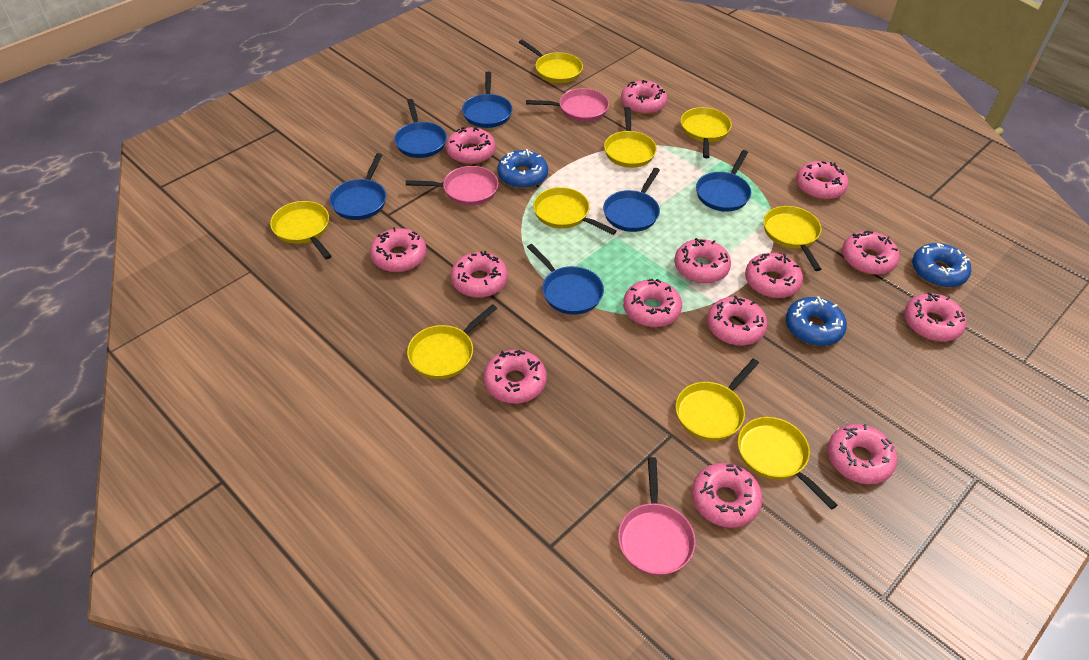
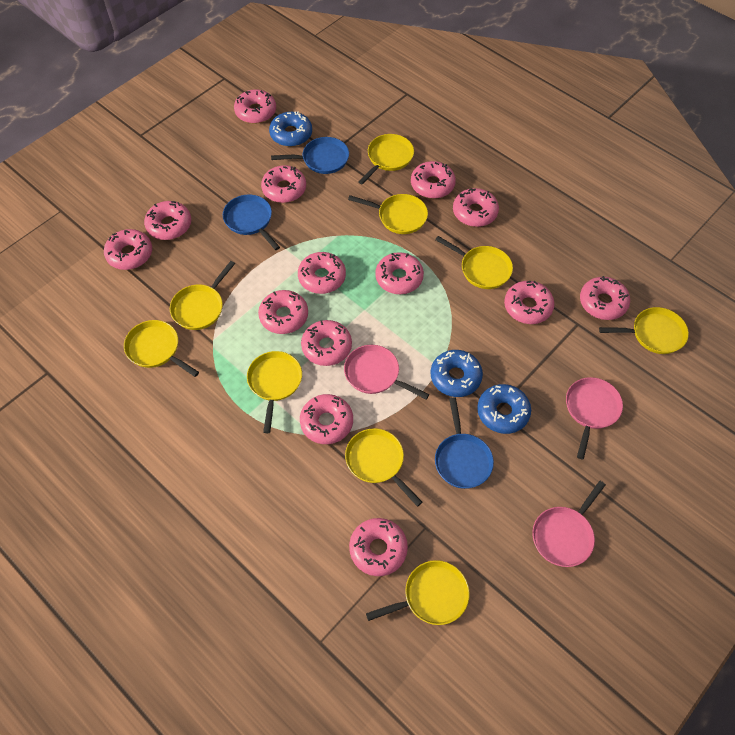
blue pan: [329,153,386,220] [394,99,447,158] [462,72,512,128] [527,244,604,315] [603,168,660,232] [696,150,751,212] = 6 -> [223,195,280,250] [271,137,349,174] [435,398,494,489] = 3

